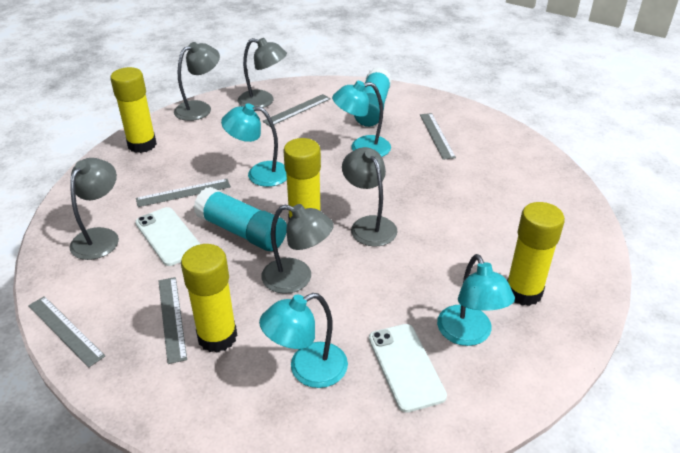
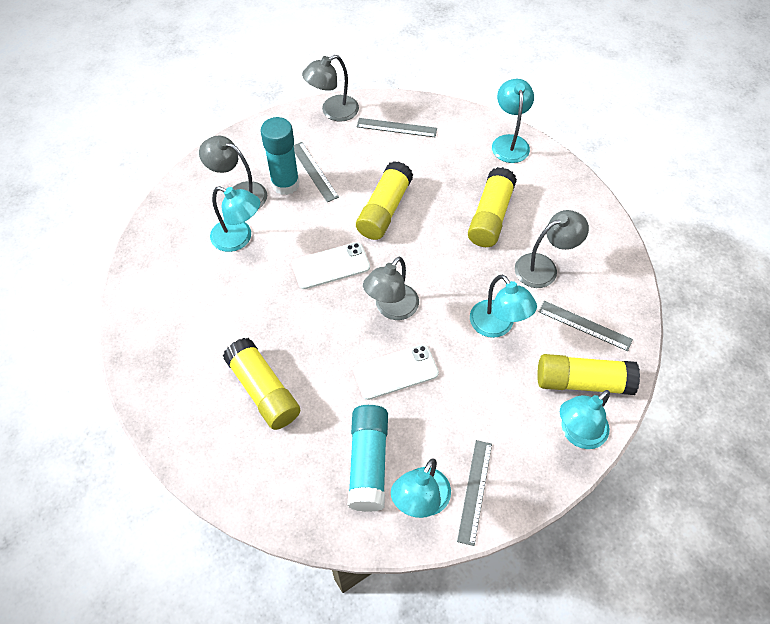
grey lamp: [70,158,119,260] [174,42,220,121] [238,38,287,108] [261,204,334,294] [342,147,398,247] = 5 -> [199,136,267,208] [302,55,359,122] [363,257,419,320] [515,210,589,288] = 4
grey ruler: [28,296,105,367] [136,179,231,207] [158,277,187,364] [262,94,331,126] [420,113,456,160] = 5 -> [294,142,339,202] [357,118,437,137] [457,440,492,546] [539,301,633,351] = 4
turquoise lamp: [221,104,287,187] [259,293,348,388] [332,81,391,157] [437,254,515,346] = 4 -> [210,186,260,252] [391,458,451,518] [470,274,537,338] [492,79,534,163] [560,390,610,449] = 5

